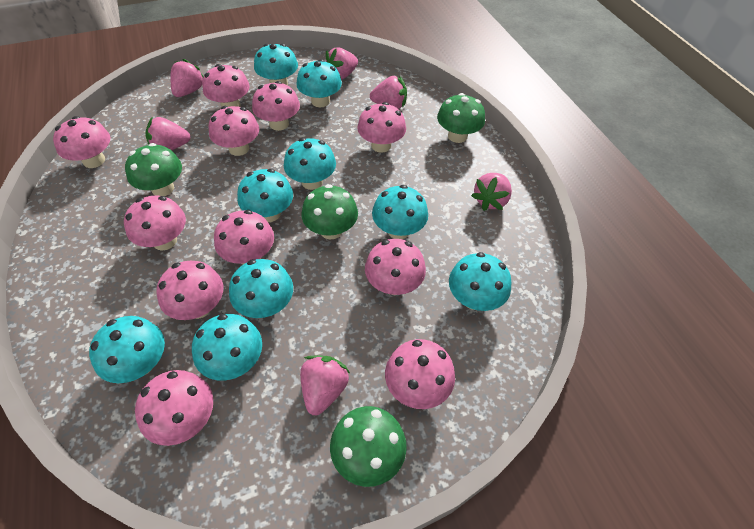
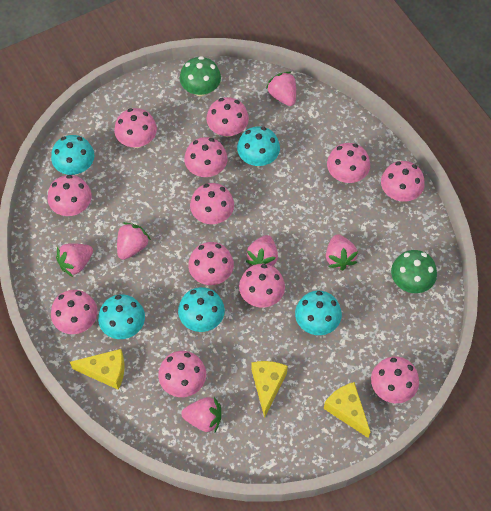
green mushroom: [125,143,182,196] [301,184,358,239] [330,406,407,487] [437,93,485,143] = 4 -> [180,56,221,97] [391,250,437,293] = 2
pink mushroom: [53,116,110,168] [124,195,186,251] [135,370,213,446] [156,261,223,320] [202,64,250,107] [209,106,259,156] [214,210,274,265] [252,81,300,131] [357,102,406,153] [365,239,426,295] [385,339,455,409] = 11 -> [48,175,92,216] [51,290,98,334] [114,108,157,148] [158,351,206,397] [184,137,227,177] [188,242,234,285] [190,183,234,224] [206,97,249,137] [239,264,285,308] [327,143,370,183] [371,357,419,403] [381,161,425,202] = 12
turquoise mushroom: [89,316,165,383] [192,314,262,381] [229,259,293,318] [237,169,293,222] [254,44,298,85] [284,138,336,190] [296,59,342,107] [372,185,428,239] [449,252,512,311] = 9 -> [51,135,94,175] [98,294,145,339] [178,287,225,332] [237,126,280,166] [295,291,342,335] = 5
yellow cheese: none = 0 -> [70,349,124,390] [251,361,288,418] [324,382,370,438] = 3

